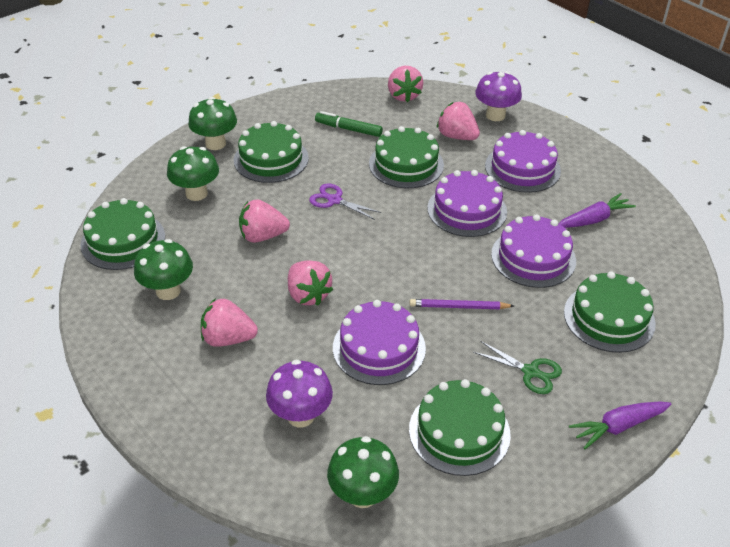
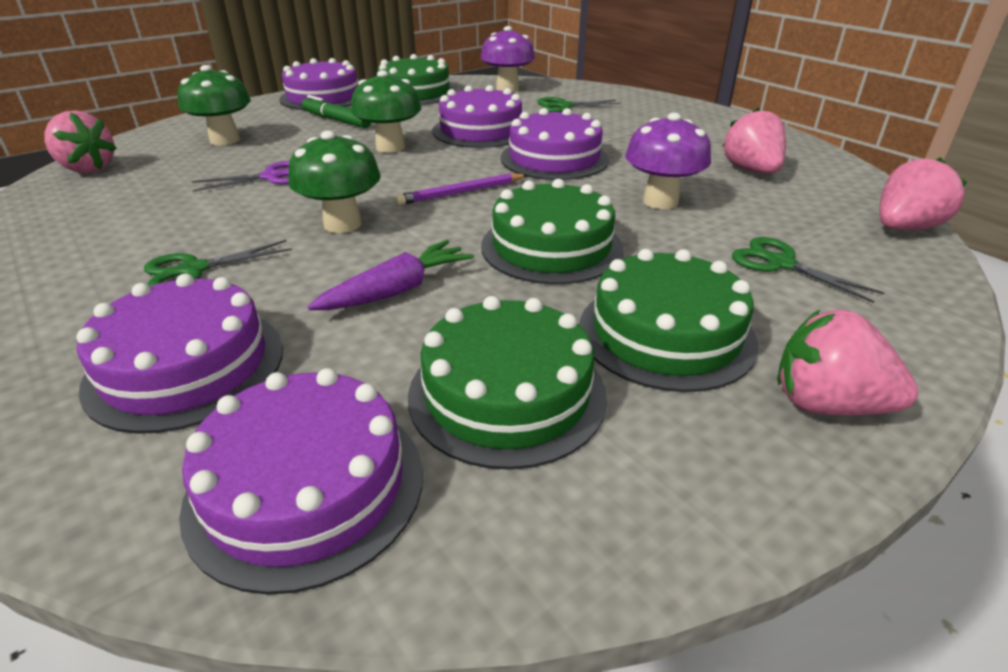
green cake: [80,198,165,270] [234,121,309,183] [369,126,444,188] [409,379,511,476] [564,271,656,353] = 5 -> [377,54,457,105] [408,296,607,470] [481,179,623,284] [579,249,758,392] = 4
green mushroom: [134,239,193,300] [167,146,219,201] [188,97,237,150] [327,436,399,508] = 4 -> [177,65,251,145] [289,131,381,233] [351,70,421,153] = 3
green scissors: [473,341,562,394] = 1 -> [144,240,292,286] [537,97,621,112] [732,237,884,303] = 3
pink strawberry: [201,298,258,347] [239,199,290,243] [288,261,333,306] [388,66,424,103] [437,102,480,140] = 5 -> [44,111,117,173] [722,108,786,174] [777,309,918,415] [879,157,967,230] = 4
purple cake: [333,300,426,385] [427,170,507,237] [485,130,561,193] [491,214,576,288] = 4 -> [76,274,283,434] [179,368,423,595] [279,58,358,110] [432,85,522,148] [501,108,609,180] = 5
purple carrot: [559,193,636,228] [569,401,672,449] = 2 -> [308,240,474,310] = 1

